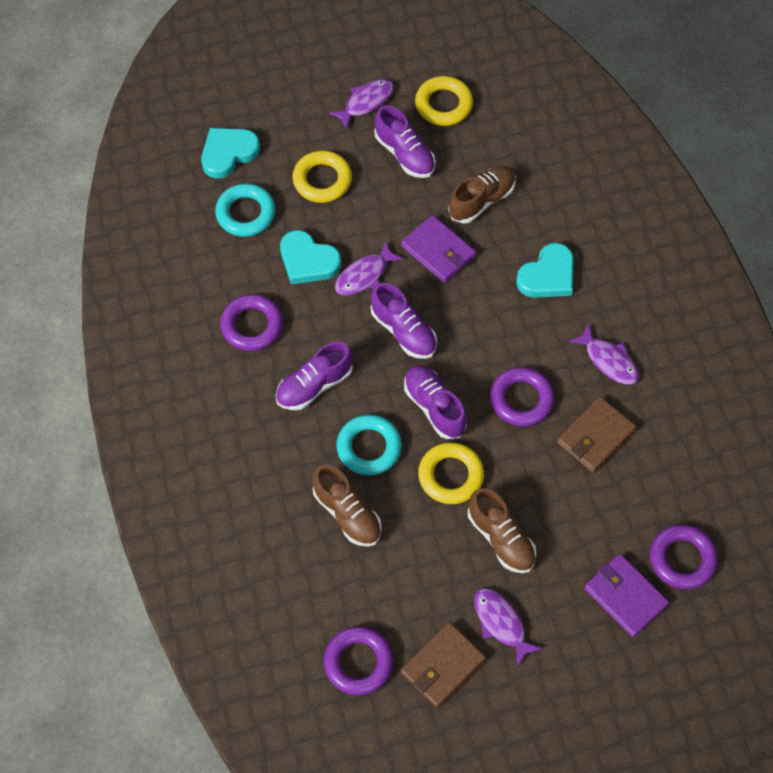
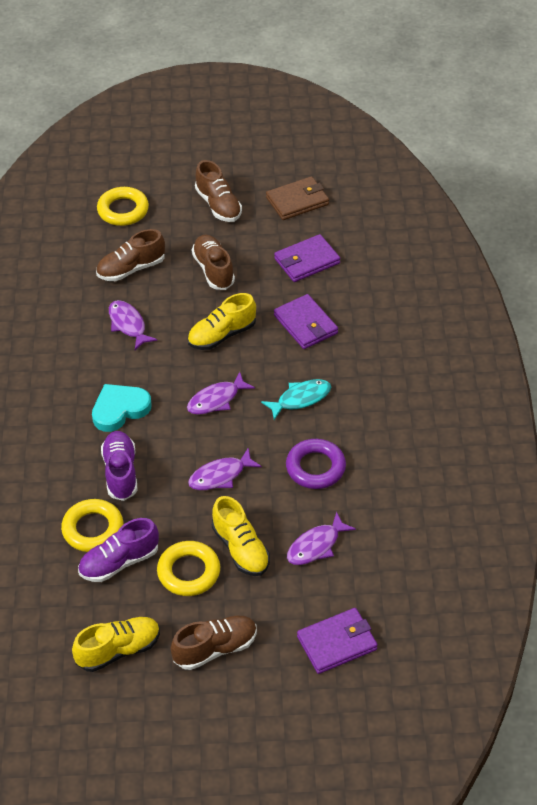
brown shoe: [313,465,382,547] [448,166,516,224] [468,488,536,573] = 3 -> [96,229,165,281] [171,616,257,670] [192,235,235,290] [195,160,242,222] = 4
brown wallet: [401,622,486,708] [557,397,636,473] = 2 -> [266,176,329,220] = 1
purple ring: [220,294,283,351] [324,626,393,695] [490,367,554,427] [650,525,718,589] = 4 -> [286,439,346,489] = 1
purple shoe: [275,342,353,410] [371,283,437,359] [374,106,435,178] [404,365,467,439] = 4 -> [78,518,159,582] [101,431,138,501] = 2
purple wallet: [401,215,476,283] [584,554,669,637] = 2 -> [274,234,340,282] [274,294,338,349] [297,608,378,674] = 3
turquoise fish: none = 0 -> [261,379,331,420] = 1
turquoise heart: [201,128,260,179] [280,230,341,285] [516,243,574,298] = 3 -> [92,384,152,432] = 1
turquoise ring: [215,183,276,237] [336,414,402,476] = 2 -> none = 0
yellow shoe: none = 0 -> [72,617,160,672] [187,293,256,350] [212,496,270,576] = 3

